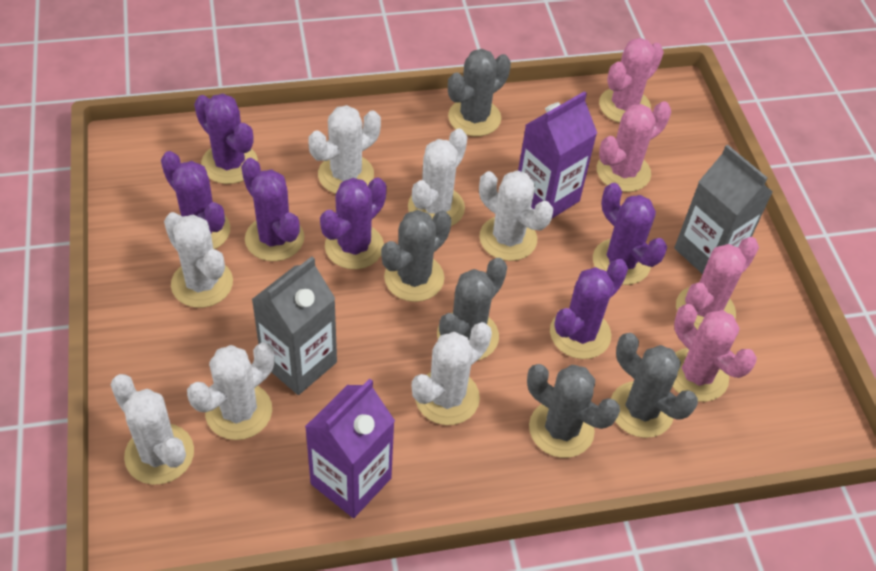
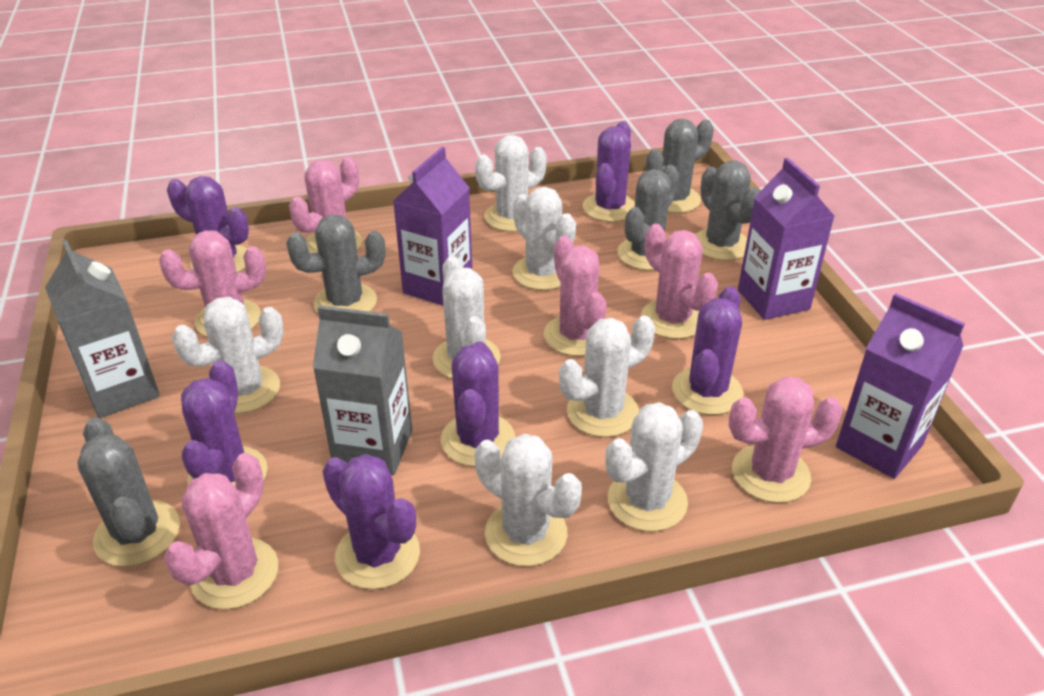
pink cactus: [597,101,671,192] [599,38,664,123] [672,304,757,402] [676,237,759,330] = 4 -> [159,230,266,337] [164,453,278,609] [289,157,362,253] [544,236,606,356] [641,224,718,339] [729,376,843,503] = 6
purple carton: [305,379,395,518] [518,91,597,218] = 2 -> [393,147,473,306] [738,158,835,320] [836,293,965,479] = 3

